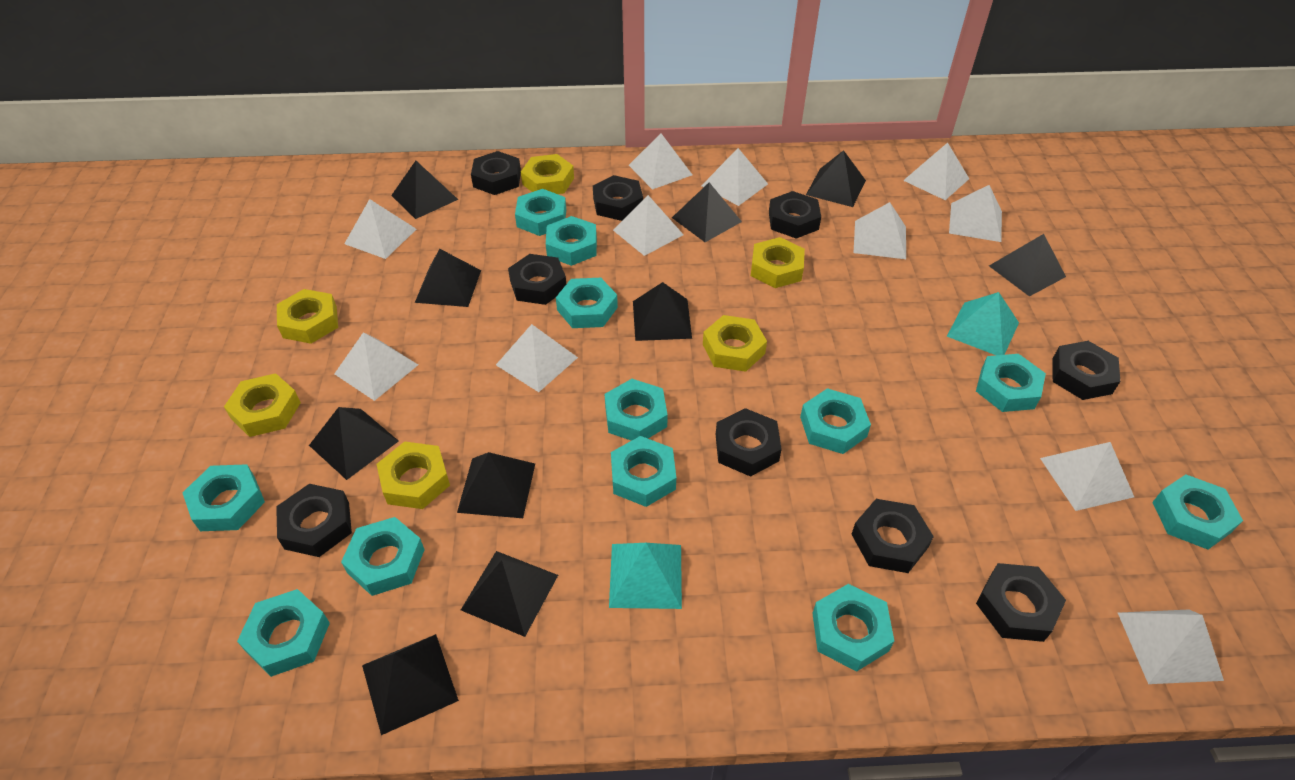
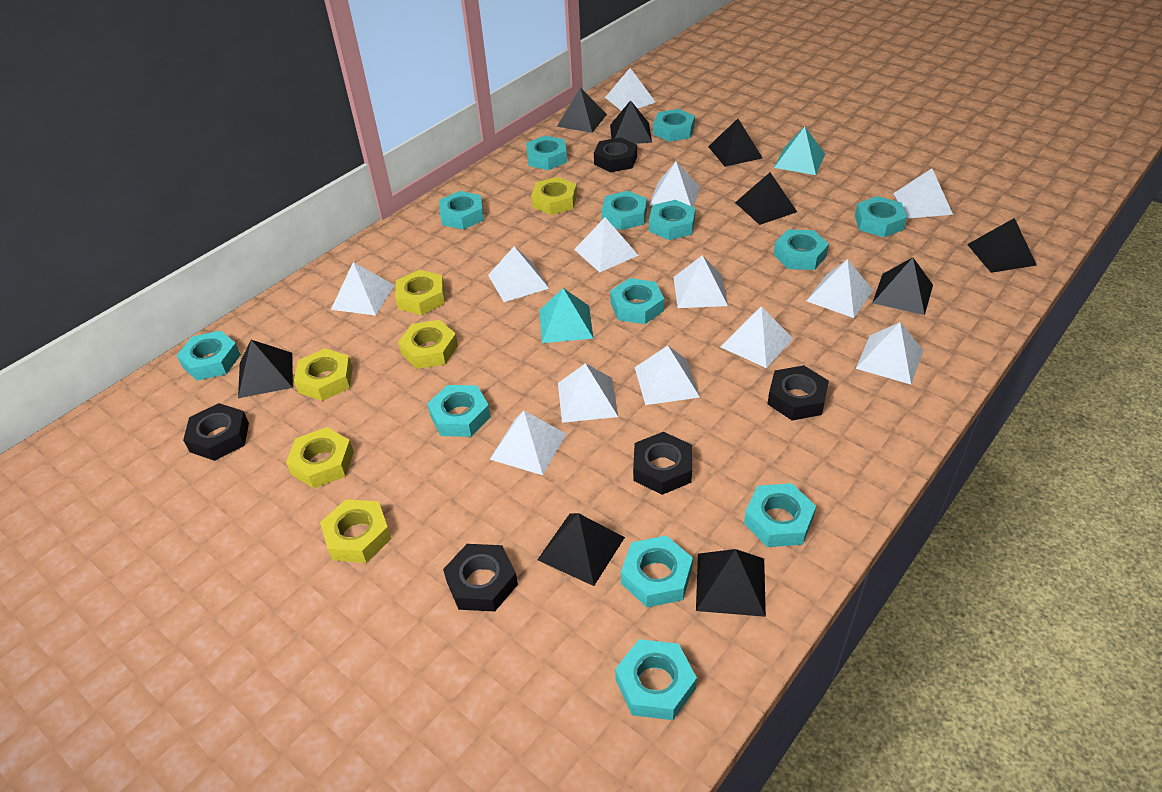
black nut: [276,484,352,557] [471,151,521,195] [508,254,566,305] [593,175,643,221] [716,408,782,477] [769,191,821,239] [852,499,934,573] [976,563,1066,642] [1052,341,1120,400] = 9 -> [183,403,249,461] [443,544,518,612] [594,137,637,172] [633,432,692,495] [767,365,829,421] = 5
black pyramid: [309,407,399,480] [362,634,459,735] [391,161,458,219] [415,249,481,307] [457,452,535,518] [461,551,558,637] [633,282,692,341] [672,182,742,242] [806,150,866,207] [989,234,1066,297] = 10 -> [238,340,293,398] [537,513,625,586] [557,88,607,133] [610,100,652,144] [696,549,766,617] [708,119,762,167] [735,172,797,225] [873,257,933,315] [967,218,1037,273] = 9
turquoise nut: [183,464,265,531] [237,589,330,677] [341,517,425,596] [515,189,566,236] [546,216,597,266] [556,278,618,328] [605,379,668,441] [611,436,676,507] [800,388,871,454] [812,584,894,672] [976,354,1046,412] [1152,474,1243,550] = 12 -> [177,330,241,381] [427,385,491,437] [439,191,484,230] [526,136,567,170] [602,191,647,230] [610,278,664,324] [615,639,697,720] [621,536,693,607] [649,200,696,240] [653,109,695,142] [744,483,816,547] [774,229,829,270] [855,196,907,237] = 13
white pyramid: [334,332,418,401] [344,199,416,259] [496,324,578,392] [613,195,684,256] [629,133,692,190] [701,148,768,206] [853,202,906,259] [903,143,969,200] [949,185,1002,242] [1040,442,1134,511] [1118,610,1224,684] = 11 -> [331,262,394,316] [488,246,549,302] [490,410,566,475] [558,363,618,423] [574,217,639,272] [605,68,656,111] [635,346,700,405] [649,161,700,207] [673,255,728,308] [721,306,793,368] [807,259,873,318] [856,322,924,384] [893,168,953,218] = 13

